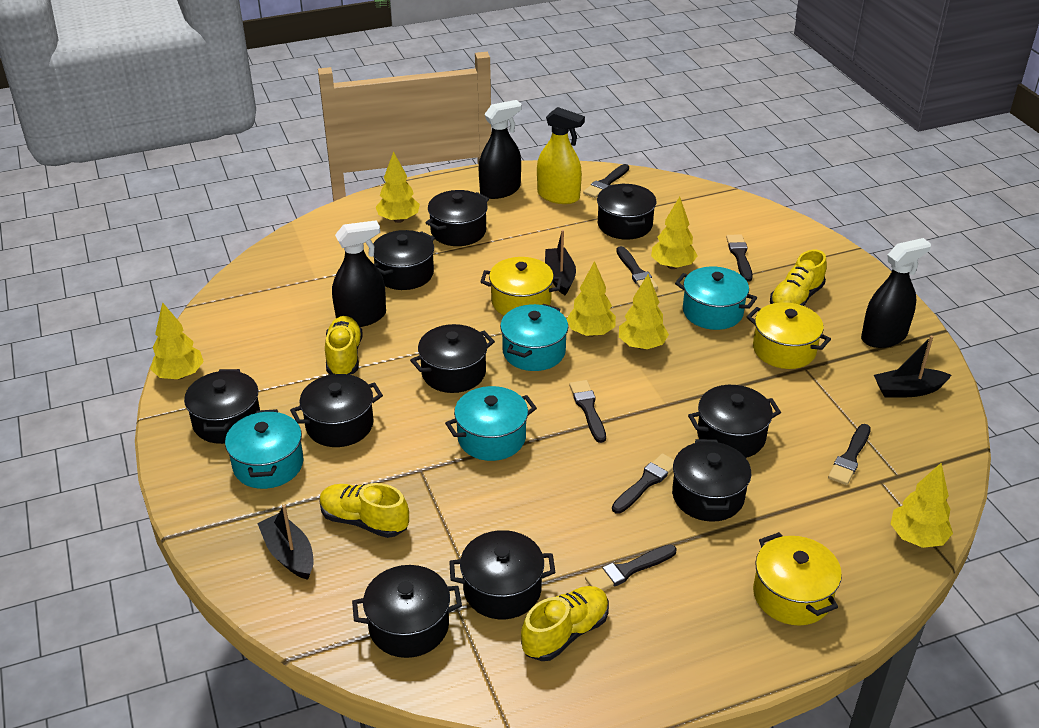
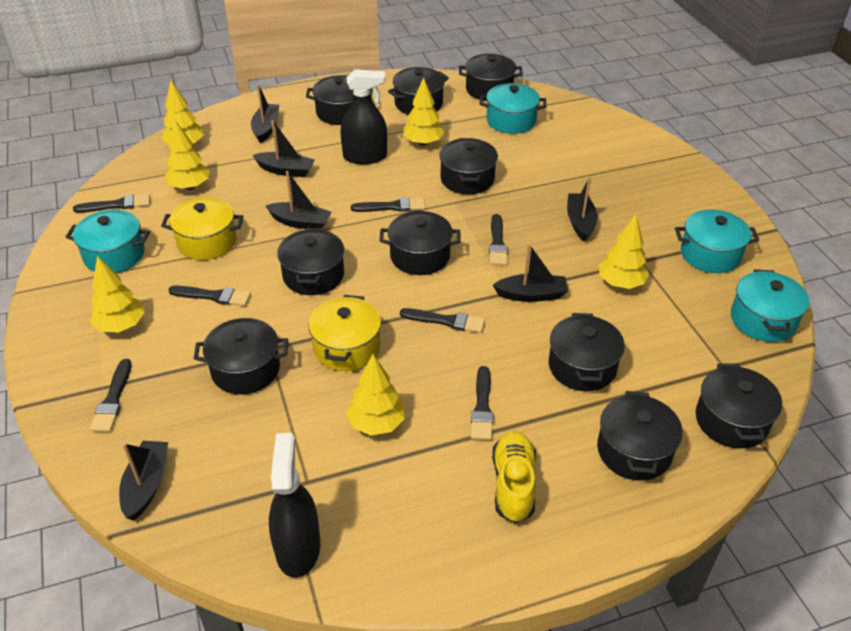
black boat: [257,505,314,580] [545,230,576,295] [874,336,952,398] = 3 -> [119,441,168,520] [251,84,279,143] [253,120,315,177] [265,171,332,229] [493,244,568,302] [567,177,598,242] = 6
black spray bottle: [332,220,386,327] [479,100,521,199] [861,238,931,348] = 3 -> [269,433,320,578] [340,69,387,164] = 2
yellow pot: [480,257,562,315] [747,302,831,369] [753,532,842,625] = 3 -> [161,197,244,260] [308,295,381,371] = 2
yellow shoe: [319,483,409,538] [325,316,363,375] [521,586,609,661] [770,250,827,306] = 4 -> [492,431,536,523] = 1
yellow spray bottle: [537,107,585,204] = 1 -> none = 0

